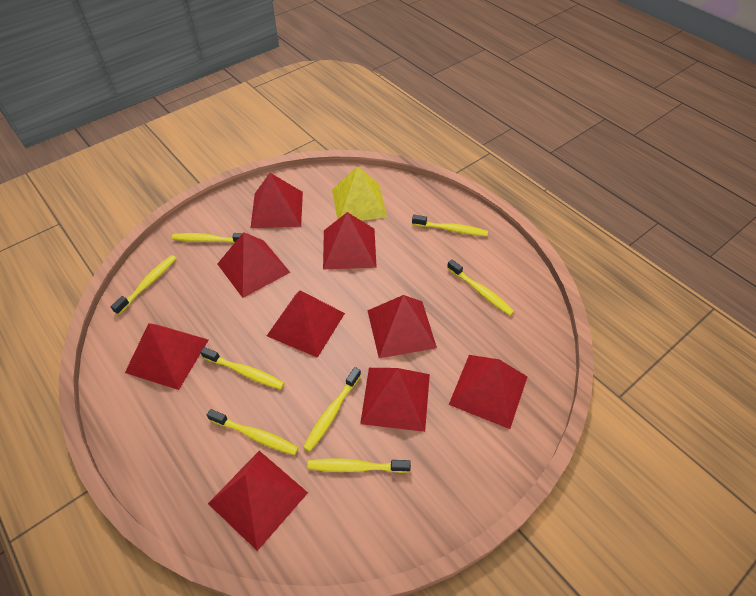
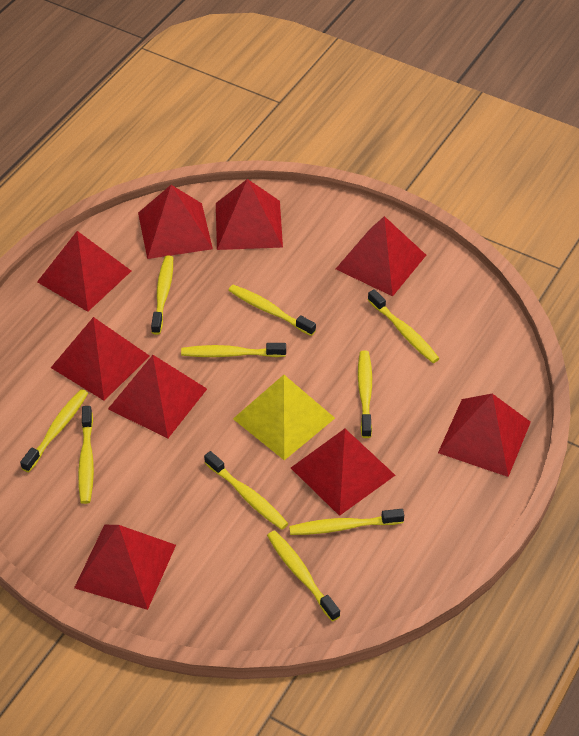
yellow toothbrush: [111,255,177,315] [172,233,242,243] [200,347,285,389] [207,409,299,455] [303,367,361,452] [308,458,411,473] [412,215,488,236] [447,259,514,316] = 8 -> [20,389,88,472] [78,406,94,504] [151,255,173,335] [181,343,286,357] [204,451,288,530] [228,285,316,336] [267,531,340,622] [289,509,404,535] [358,350,372,438] [368,289,440,363] = 10

